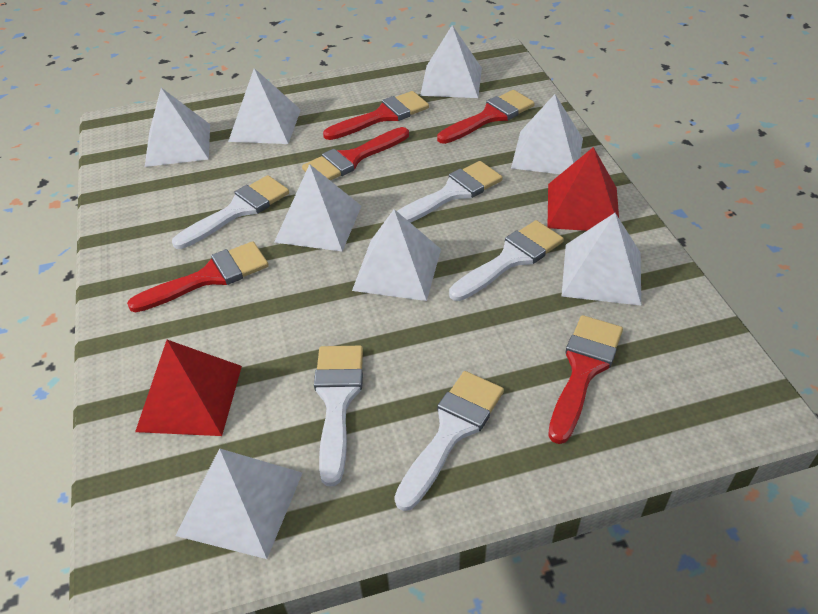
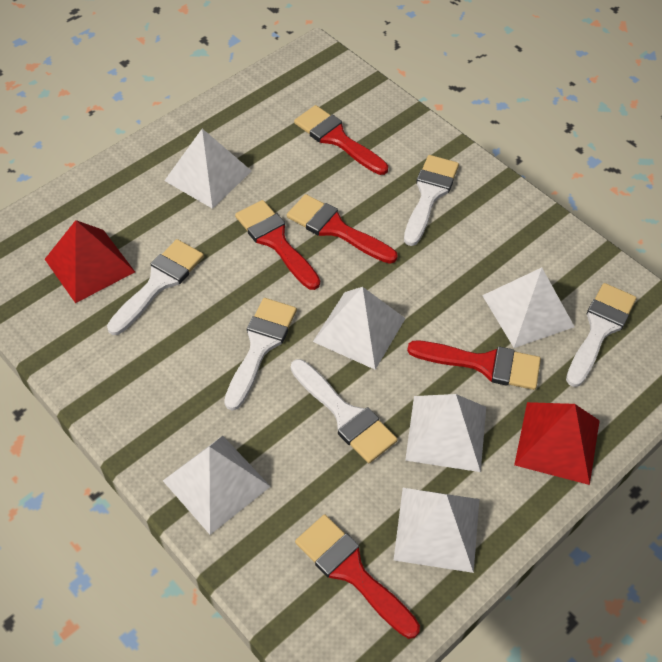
white pyramid: [145,88,210,167] [176,448,302,559] [228,68,301,144] [274,164,361,252] [352,209,441,301] [420,25,482,98] [511,94,583,174] [561,213,641,306] = 8 -> [163,436,271,535] [164,129,252,209] [313,287,406,370] [394,488,479,573] [405,394,486,472] [482,268,575,348] = 6

